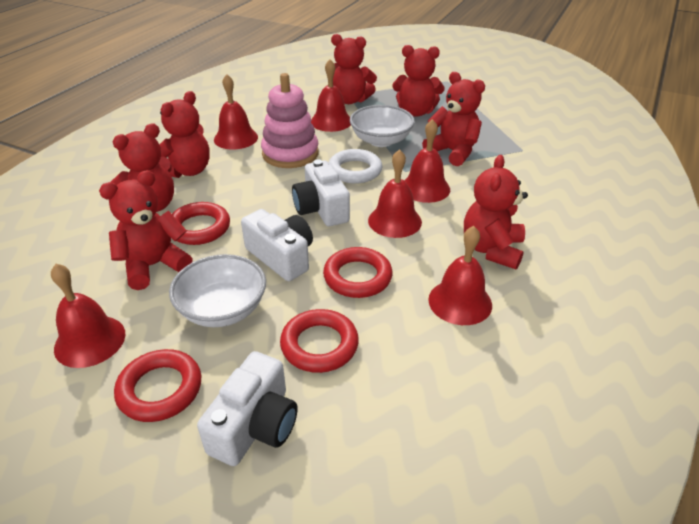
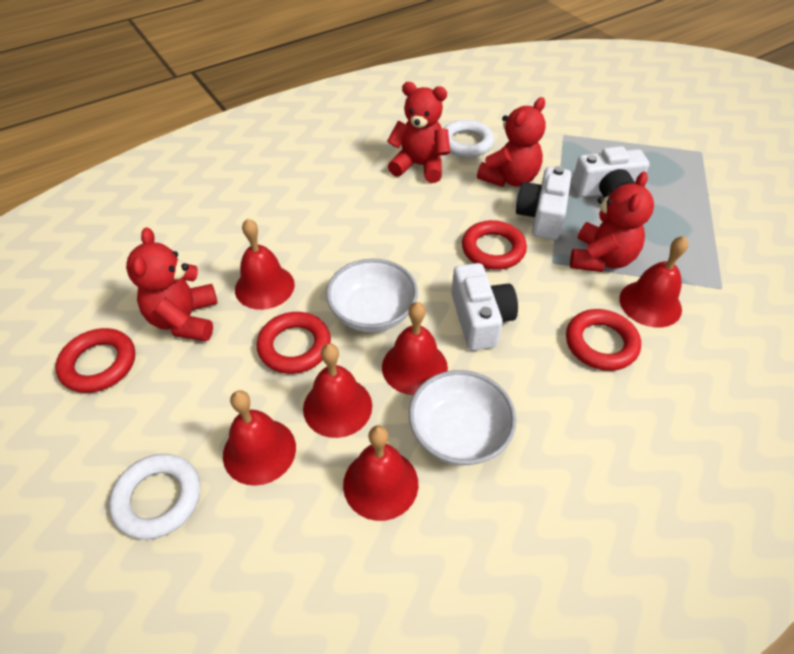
pink stacking toy: [261,73,319,168] = 1 -> none = 0
red teddy bear: [99,170,193,290] [111,123,174,212] [159,91,210,178] [331,34,377,104] [392,45,445,117] [422,72,485,166] [464,155,528,269] = 7 -> [126,228,218,341] [387,82,450,183] [477,97,546,187] [570,172,654,272] = 4
white ring: [329,149,382,184] = 1 -> [109,454,200,539] [443,120,494,157] = 2

